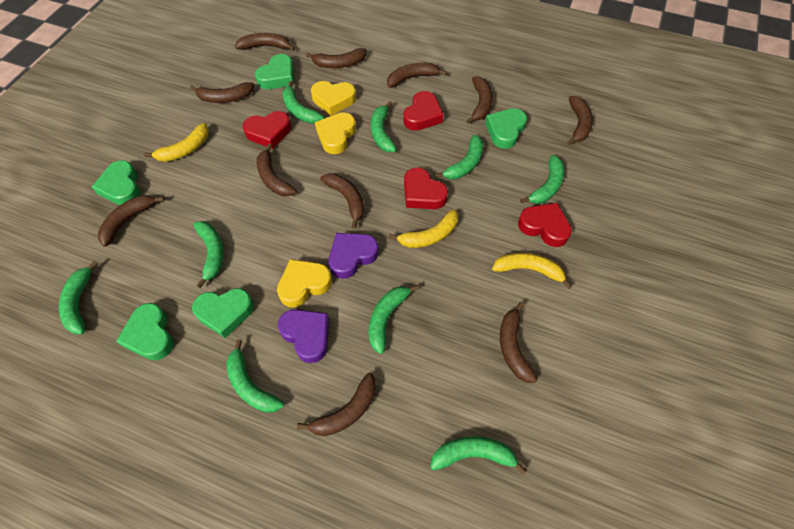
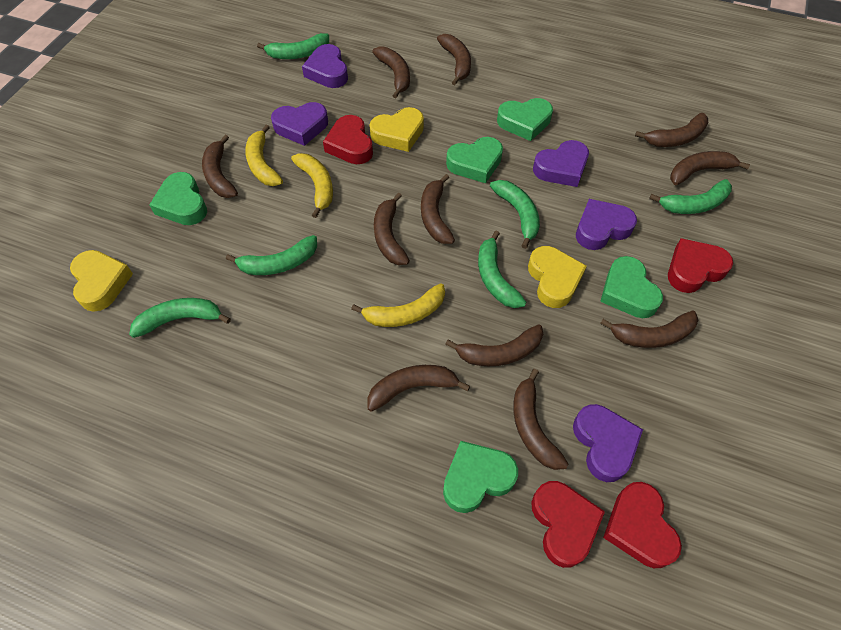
green banana: [59,260,98,334] [193,221,224,288] [226,339,284,413] [282,81,324,124] [369,285,419,354] [371,101,397,152] [430,436,527,475] [435,135,483,179] [520,155,564,204] = 9 -> [129,298,231,338] [226,235,317,275] [257,33,329,59] [478,231,526,308] [490,180,540,249] [649,179,732,214] = 6
purple heart: [278,309,329,363] [329,233,379,279] = 2 -> [271,102,328,146] [302,44,348,88] [533,140,589,187] [573,404,643,482] [576,199,637,250] = 5

